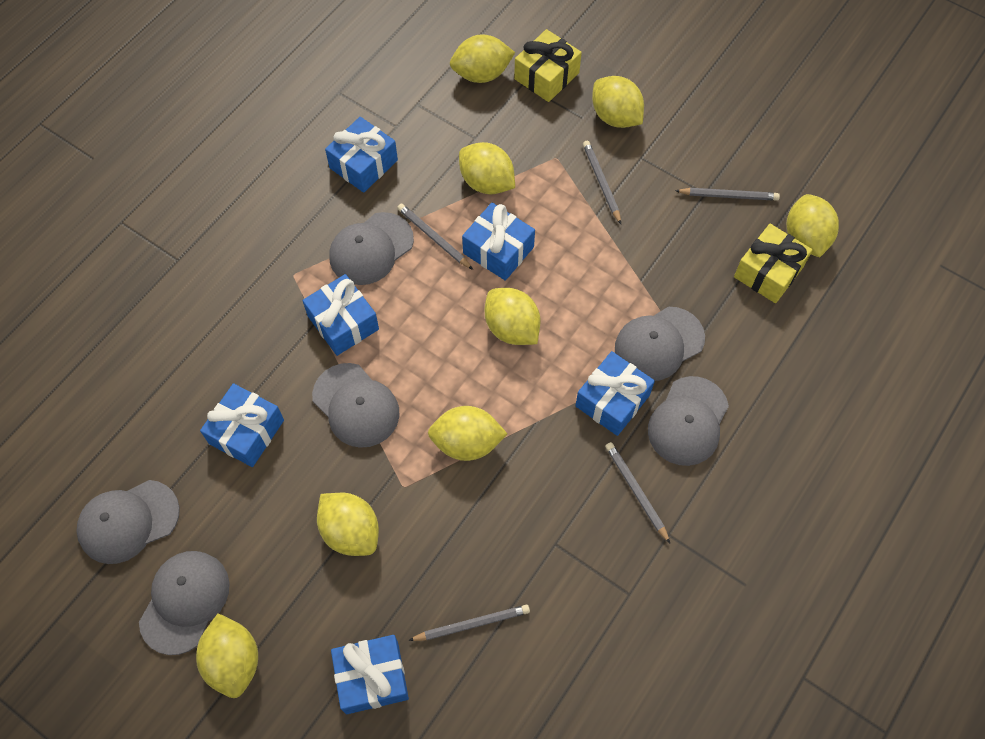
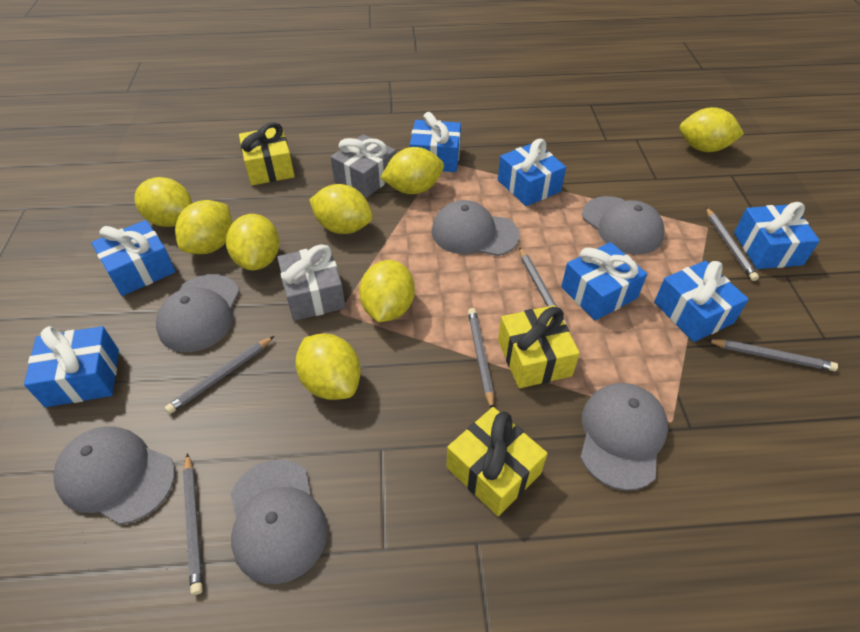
blue gift: [200,383,284,467] [303,274,379,356] [325,117,398,193] [331,635,409,714] [462,203,535,281] [575,351,655,436] = 6 -> [24,326,119,407] [91,220,176,296] [410,112,461,172] [498,139,566,206] [561,242,647,320] [654,261,749,342] [734,202,820,269] = 7
grey gift: none = 0 -> [277,244,346,321] [331,134,396,198] = 2
grey pencil: [397,204,473,270] [408,605,530,641] [583,141,621,224] [605,442,670,543] [675,188,780,201] = 5 -> [165,336,274,414] [183,453,203,595] [468,308,494,408] [519,247,566,325] [706,207,759,281] [707,339,838,371] = 6
yellow gift: [514,29,582,102] [734,224,812,303] = 2 -> [239,122,295,185] [446,407,548,516] [498,305,580,388] = 3

